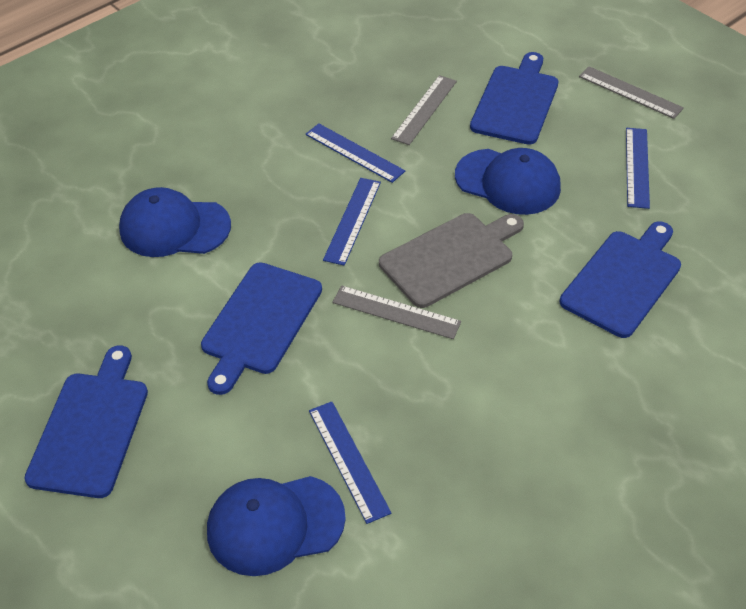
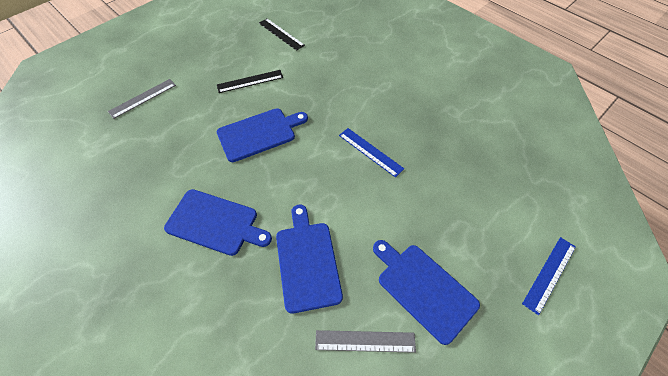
black ruler: none = 0 -> [217,70,283,93] [259,19,305,51] = 2
blue cap: [119,187,231,257] [207,476,346,576] [455,148,561,215] = 3 -> none = 0
blue ruler: [305,123,405,183] [309,401,391,524] [323,178,381,266] [626,128,650,209] = 4 -> [339,128,404,178] [522,237,576,315] = 2
grey cutting board: [379,213,524,308] = 1 -> none = 0
grey ruler: [332,285,461,339] [391,75,457,145] [579,66,684,119] = 3 -> [108,79,176,119] [315,330,416,353] = 2

